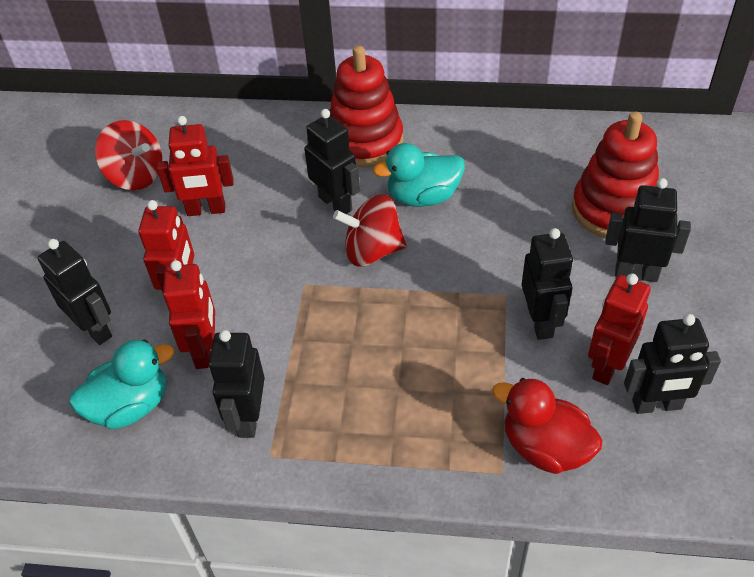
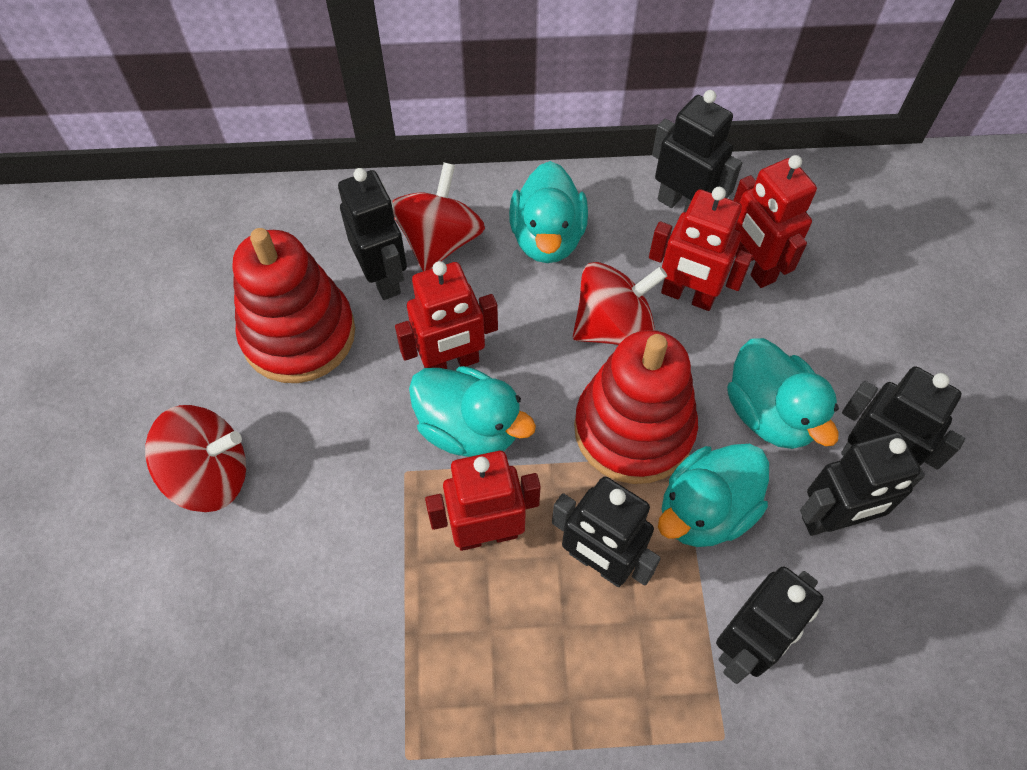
red duck: [492,378,603,474] = 1 -> none = 0
red spinning top: [95,120,162,190] [333,194,407,267] = 2 -> [145,405,246,512] [393,163,485,271] [573,262,667,345] = 3
turquoise duck: [69,339,174,429] [373,143,465,207] = 2 -> [409,366,536,457] [509,161,588,263] [658,444,769,547] [727,338,839,449] = 4

